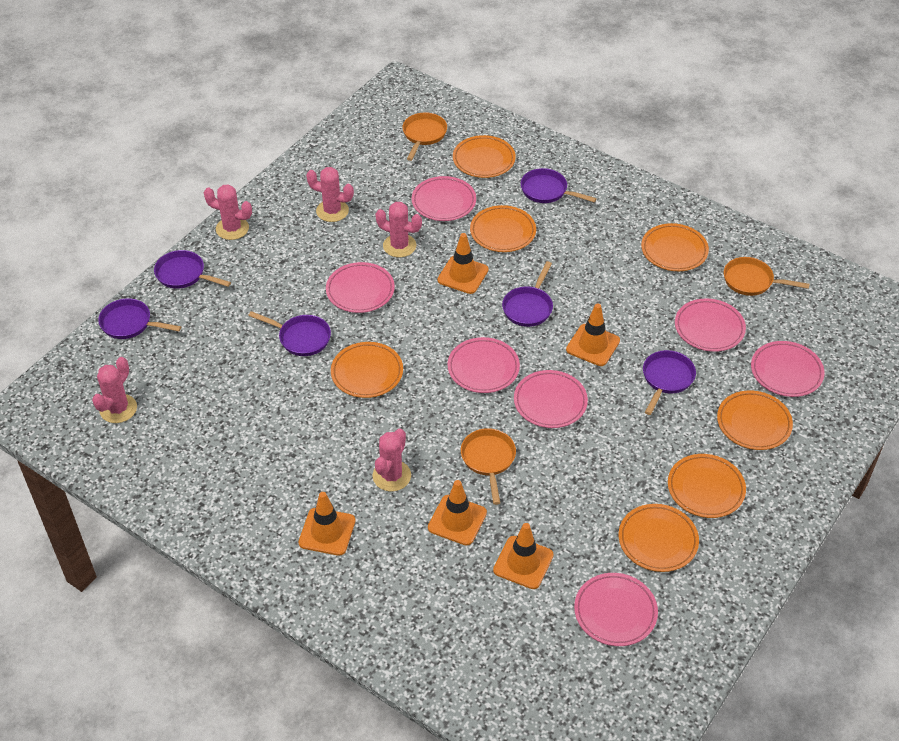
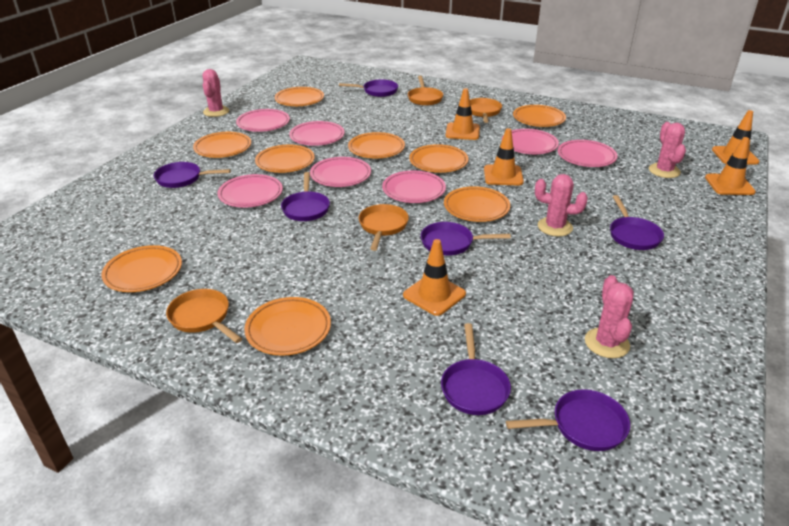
orange pan: [403,113,447,161] [461,428,516,505] [724,257,810,296] = 3 -> [166,289,242,343] [359,204,409,251] [408,76,443,106] [470,98,502,123] = 4
orange plate: [331,342,403,398] [453,135,516,178] [470,205,536,252] [619,504,699,572] [641,223,709,271] [668,454,746,518] [717,390,793,450] = 7 -> [101,245,182,292] [193,132,251,158] [244,297,331,356] [255,145,315,173] [275,87,324,106] [348,132,405,158] [409,144,468,173] [444,186,510,222] [513,105,566,127] = 9
pink cactus: [92,357,137,423] [204,184,252,240] [306,167,354,222] [373,429,411,491] [376,202,422,257] = 5 -> [202,69,229,117] [535,174,588,236] [585,275,634,358] [649,122,686,178] = 4
purple pan: [98,298,181,339] [154,250,231,289] [248,311,331,356] [502,261,553,327] [521,168,597,203] [643,350,696,415] = 6 -> [154,162,231,188] [281,172,330,221] [339,79,398,97] [421,222,511,256] [441,323,511,415] [506,389,630,451] [610,195,664,250] = 7

